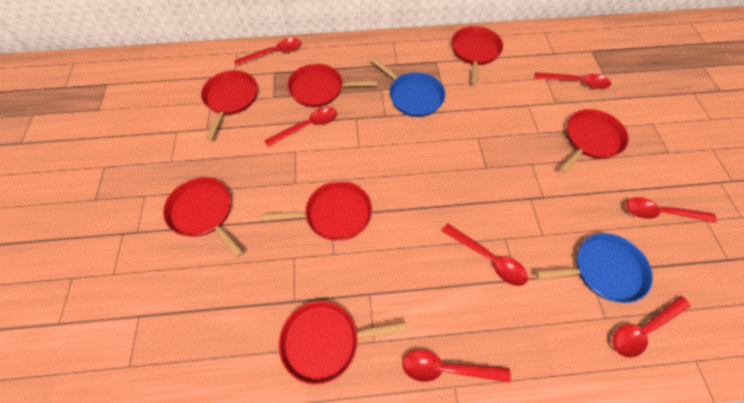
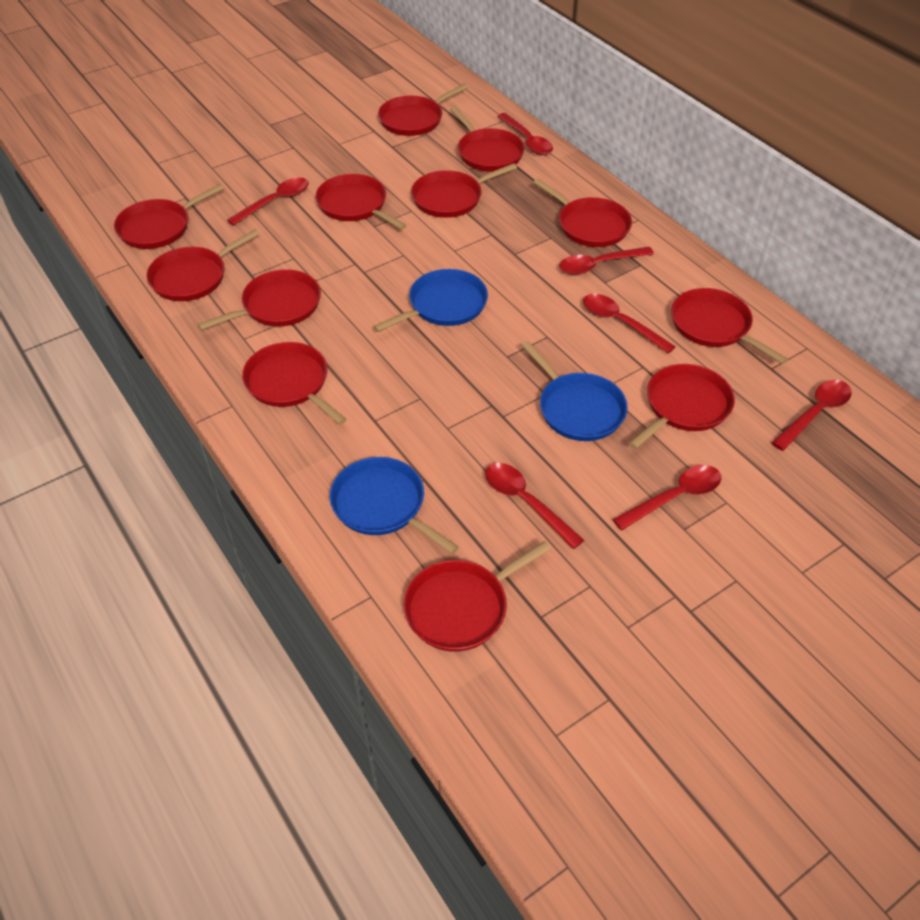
blue pan: [370,57,445,117] [536,233,653,303] = 2 -> [330,457,459,554] [373,269,488,332] [521,341,628,441] = 3
red pan: [163,177,244,257] [201,70,258,140] [261,181,372,241] [279,301,407,385] [287,64,377,107] [452,26,503,85] [559,109,629,173] = 7 -> [114,184,224,249] [146,229,260,301] [197,269,321,331] [242,342,347,425] [315,174,407,230] [378,83,468,136] [403,541,551,652] [411,163,517,218] [450,107,525,172] [533,179,632,247] [629,364,735,449] [671,288,788,364] = 12

